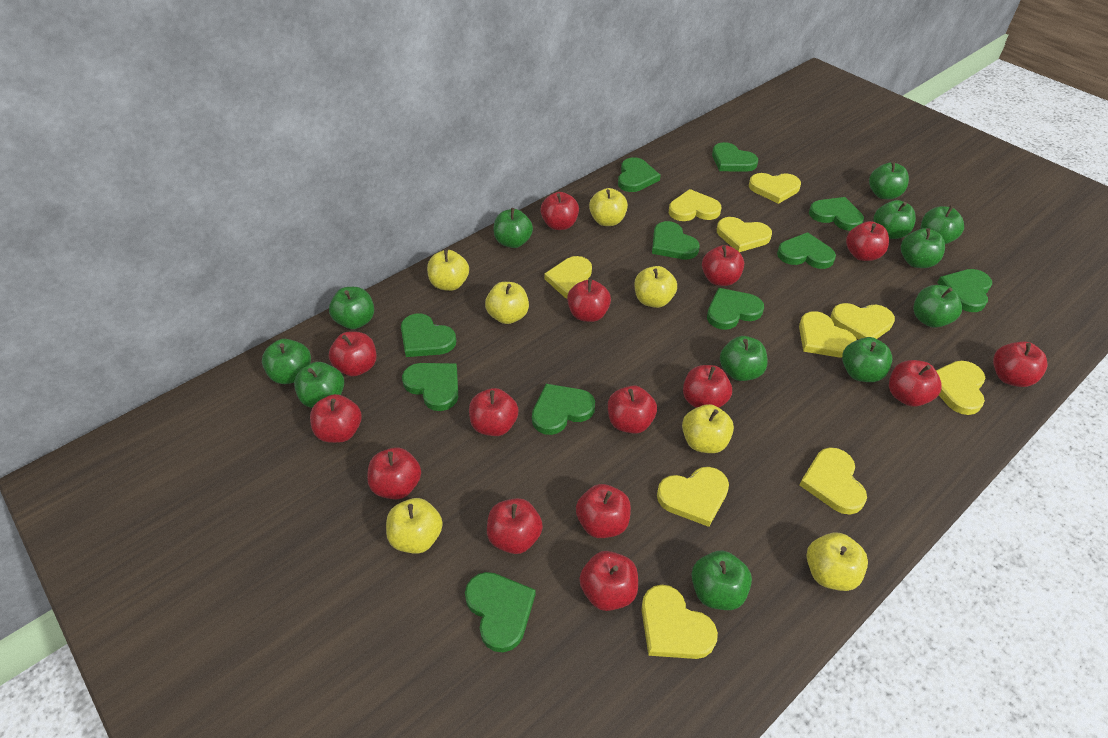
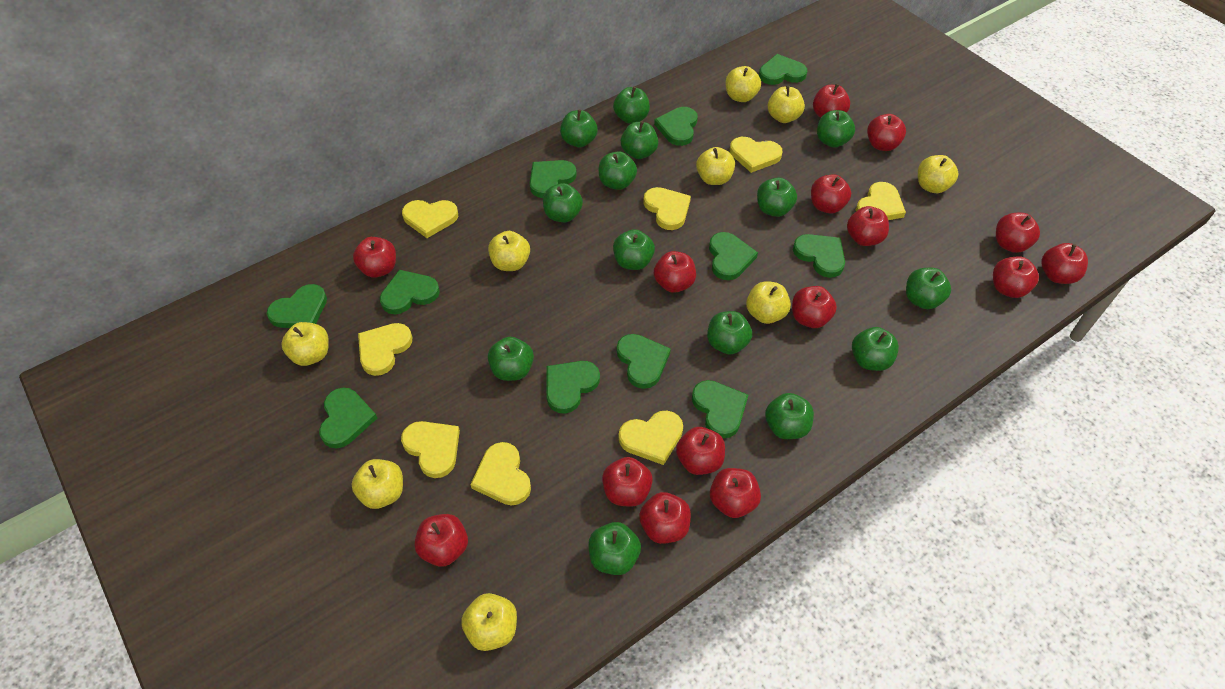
green apple: [262,339,311,384] [294,362,344,408] [329,287,374,329] [493,208,533,248] [691,551,752,610] [720,336,768,381] [842,337,892,382] [869,161,909,199] [873,200,916,239] [901,228,945,268] [913,285,962,328] [921,205,964,244] = 12 -> [488,337,534,381] [543,183,583,222] [560,110,598,147] [588,522,641,575] [599,151,637,190] [613,86,650,124] [613,229,655,270] [621,121,658,159] [707,311,752,355] [757,178,797,217] [765,393,814,439] [817,110,855,148] [852,327,899,371] [906,268,951,309] = 14
yellow apple: [386,498,443,554] [427,249,469,291] [485,282,529,324] [589,188,628,226] [634,266,677,308] [682,404,734,453] [807,533,868,591] = 7 -> [281,322,329,366] [351,459,403,509] [461,593,517,651] [488,231,530,271] [696,147,735,185] [726,66,761,102] [746,281,791,324] [768,86,805,123] [918,155,958,193] = 9
yellow heart: [545,256,592,298] [641,585,718,659] [657,467,729,527] [669,189,721,221] [717,217,772,252] [749,173,801,204] [799,311,857,358] [800,447,867,515] [831,303,895,340] [936,361,985,415] = 10 -> [358,323,412,376] [401,421,460,478] [402,200,458,238] [470,442,531,505] [619,411,683,465] [643,187,691,230] [730,137,782,173] [856,182,906,220] = 8

